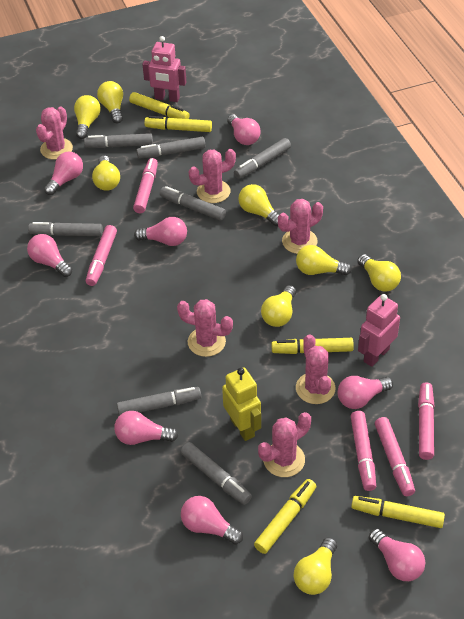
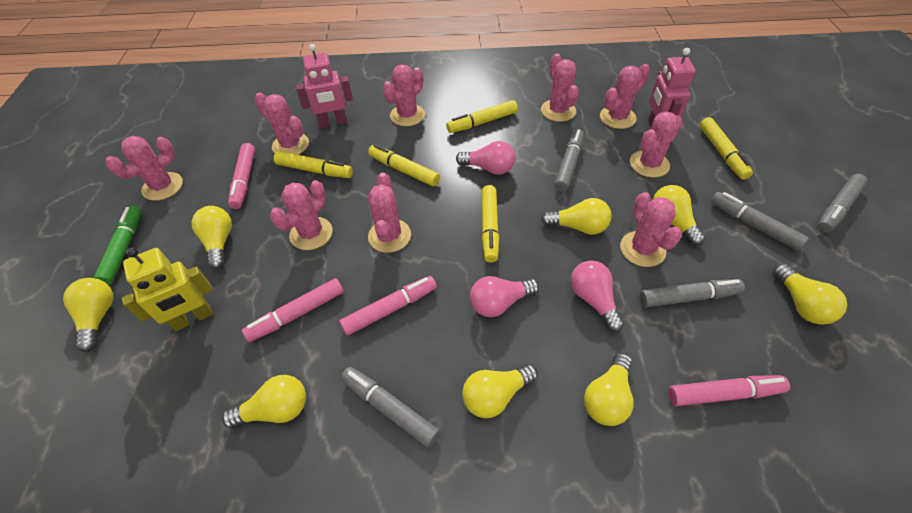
green marker: none = 0 -> [93,206,142,285] = 1
grey marker: [28,222,103,236] [84,133,153,148] [117,387,201,416] [136,137,205,159] [160,186,226,221] [181,442,252,505] [234,138,291,179] = 7 -> [341,367,440,448] [554,129,584,192] [639,279,745,307] [711,192,809,251] [817,174,868,233] = 5
pink cactus: [36,106,73,160] [177,299,233,357] [189,149,236,203] [258,412,311,477] [278,199,323,254] [296,334,336,404] = 6 -> [106,136,183,201] [255,92,309,155] [270,180,333,250] [368,173,411,253] [383,64,425,126] [541,54,579,122] [600,64,650,129] [620,192,682,267] [630,111,683,178] = 9
pink light bulb: [27,234,72,277] [44,152,83,195] [114,411,178,445] [134,217,187,246] [181,496,243,545] [227,114,261,145] [338,376,393,409] [369,529,425,581] = 8 -> [456,141,515,175] [470,276,539,317] [571,260,624,332] = 3
pink marker: [86,225,117,286] [133,158,158,213] [351,411,376,491] [375,417,415,496] [418,382,434,460] = 5 -> [228,143,255,209] [242,278,344,342] [339,276,437,336] [668,375,790,406] = 4

